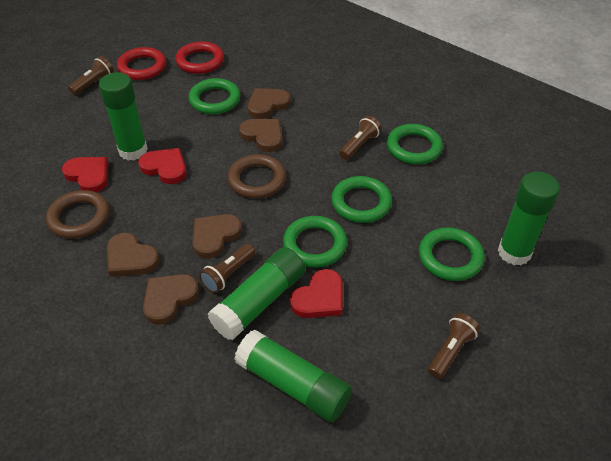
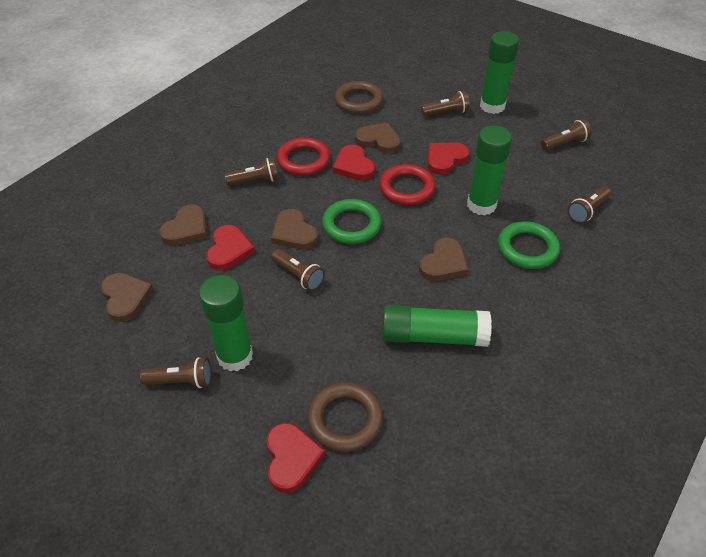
brown flashlight: [68,56,114,95] [199,243,255,293] [339,116,382,160] [428,313,480,379] = 4 -> [140,357,212,388] [224,158,278,185] [271,249,325,291] [421,91,470,116] [541,119,592,150] [568,186,611,223] = 6
green ring: [189,78,240,114] [283,216,347,268] [331,176,392,223] [387,124,443,164] [419,228,485,281] = 5 -> [322,199,381,244] [498,221,560,269] = 2
red heart: [62,157,109,192] [138,148,186,184] [290,269,343,318] = 3 -> [206,225,255,270] [266,423,325,493] [332,145,375,180] [427,143,469,175] = 4

